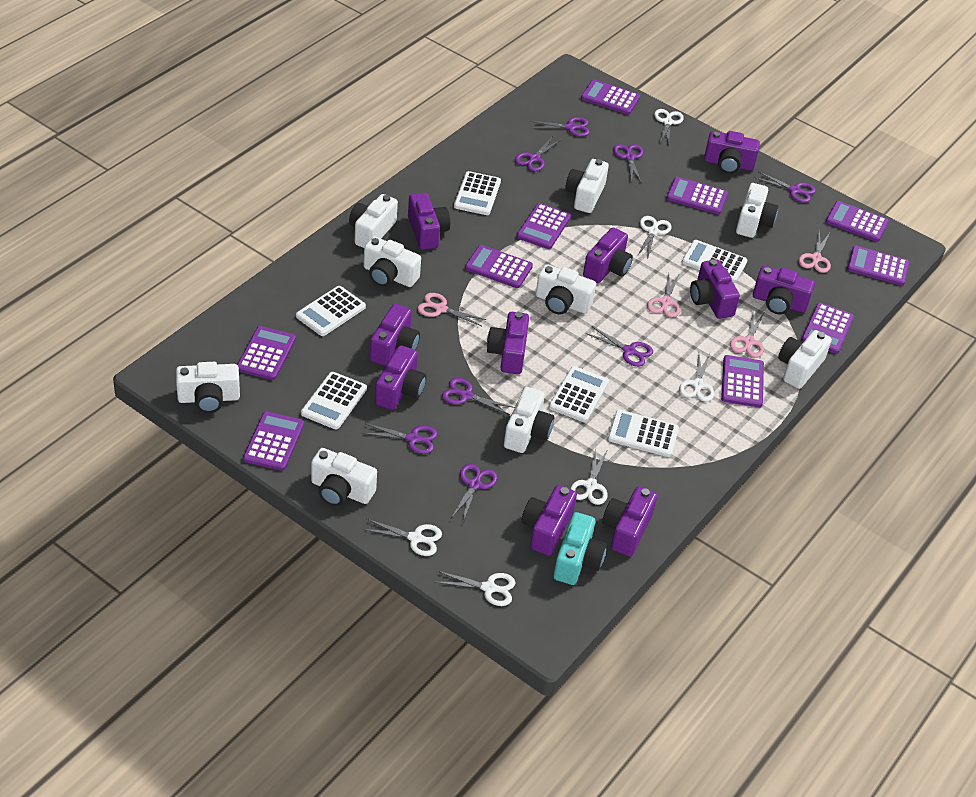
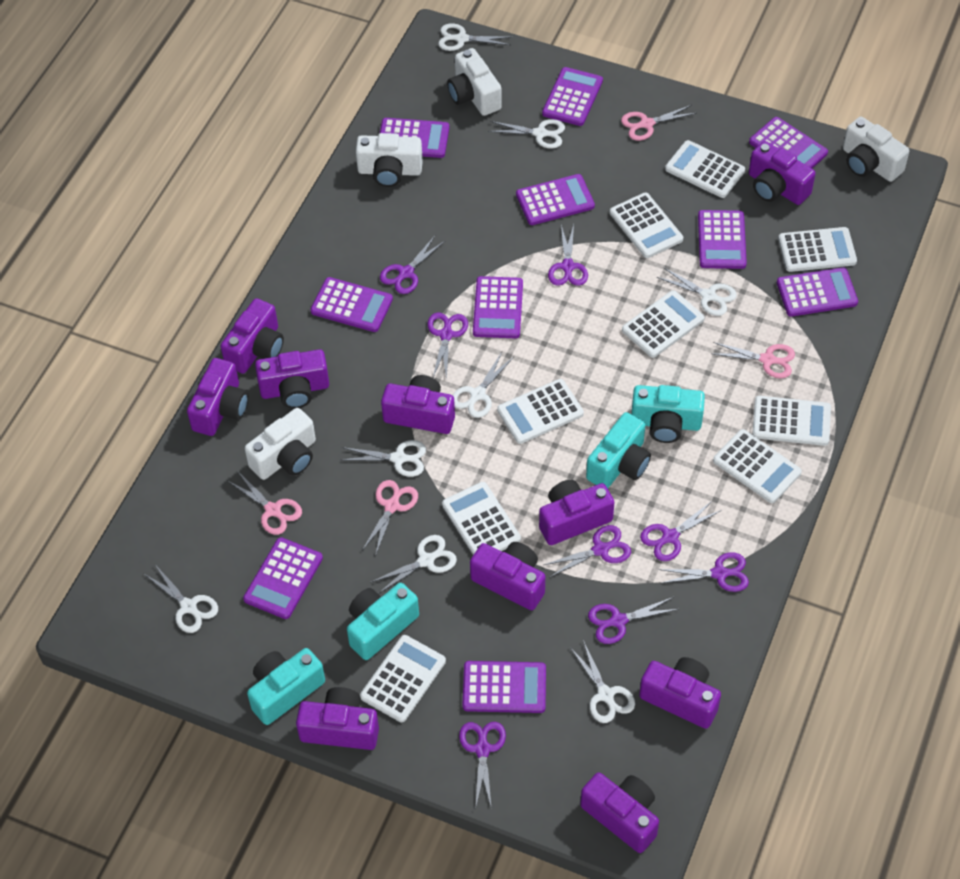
turquoise camera: [553,512,607,585] = 1 -> [247,648,325,725] [347,583,419,660] [586,412,651,488] [631,385,705,443] = 4
white calculator: [296,286,366,336] [301,372,367,429] [454,171,501,215] [549,366,609,422] [608,410,679,457] [682,240,748,283] = 6 -> [360,635,446,722] [442,482,521,555] [497,379,584,444] [610,193,683,258] [622,290,704,358] [665,140,745,198] [713,429,802,503] [752,396,831,446] [778,227,857,272] = 9
white camera: [176,362,240,413] [311,448,377,506] [349,194,398,248] [364,237,421,287] [504,387,554,453] [536,264,596,314] [565,159,609,213] [736,183,778,238] [778,330,832,389] = 9 -> [245,408,316,480] [356,133,423,187] [447,48,502,116] [843,117,909,182] = 4
white scissors: [362,519,442,556] [434,571,516,606] [570,448,608,505] [637,216,672,256] [654,109,684,145] [679,353,714,402] = 6 -> [143,566,218,633] [342,440,426,477] [370,535,457,594] [438,24,510,51] [453,352,514,418] [488,119,565,149] [570,640,635,723] [657,267,737,316] = 8

